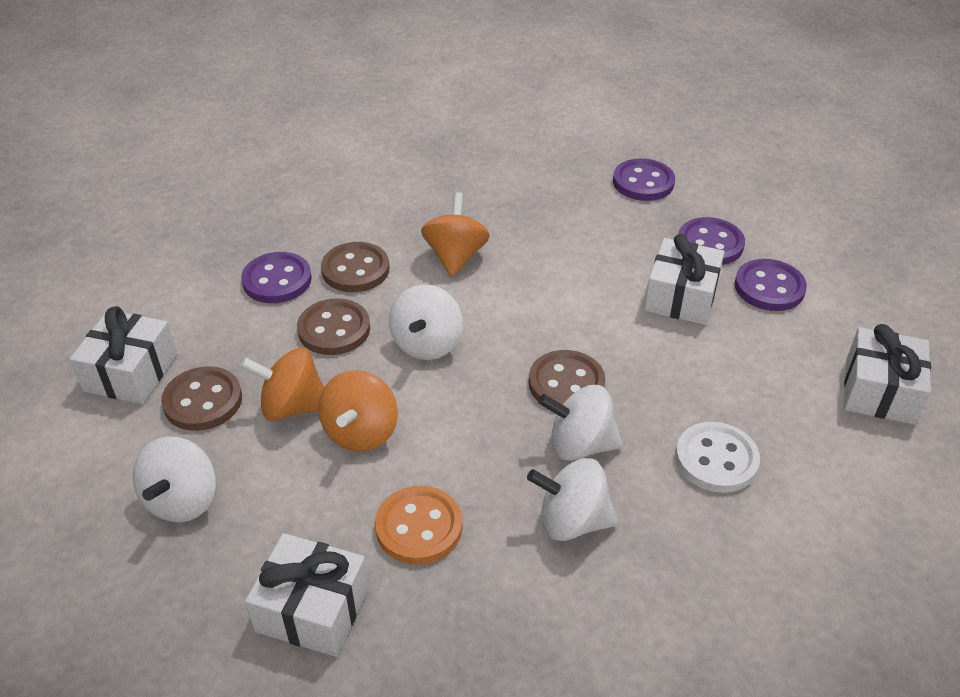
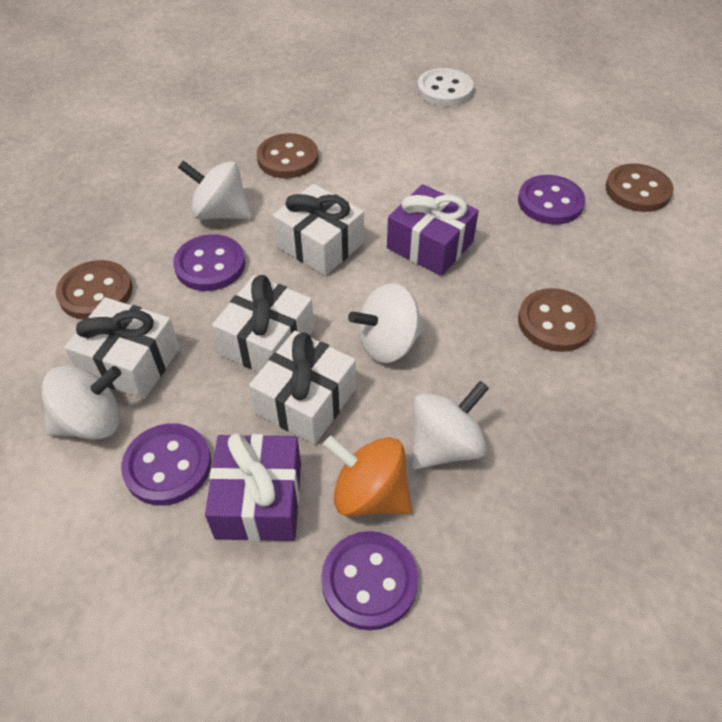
orange button: [375,485,462,565] = 1 -> none = 0
orange spinning top: [240,348,324,421] [318,370,398,452] [421,192,490,277] = 3 -> [323,436,412,516] = 1
purple gift: none = 0 -> [205,433,301,541] [387,184,479,276] = 2

